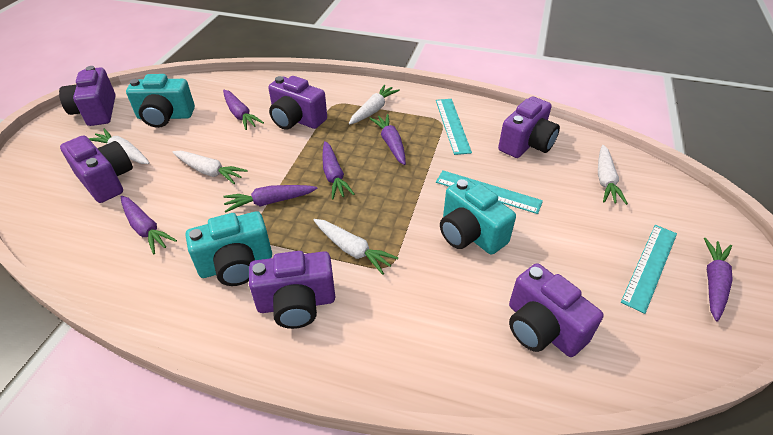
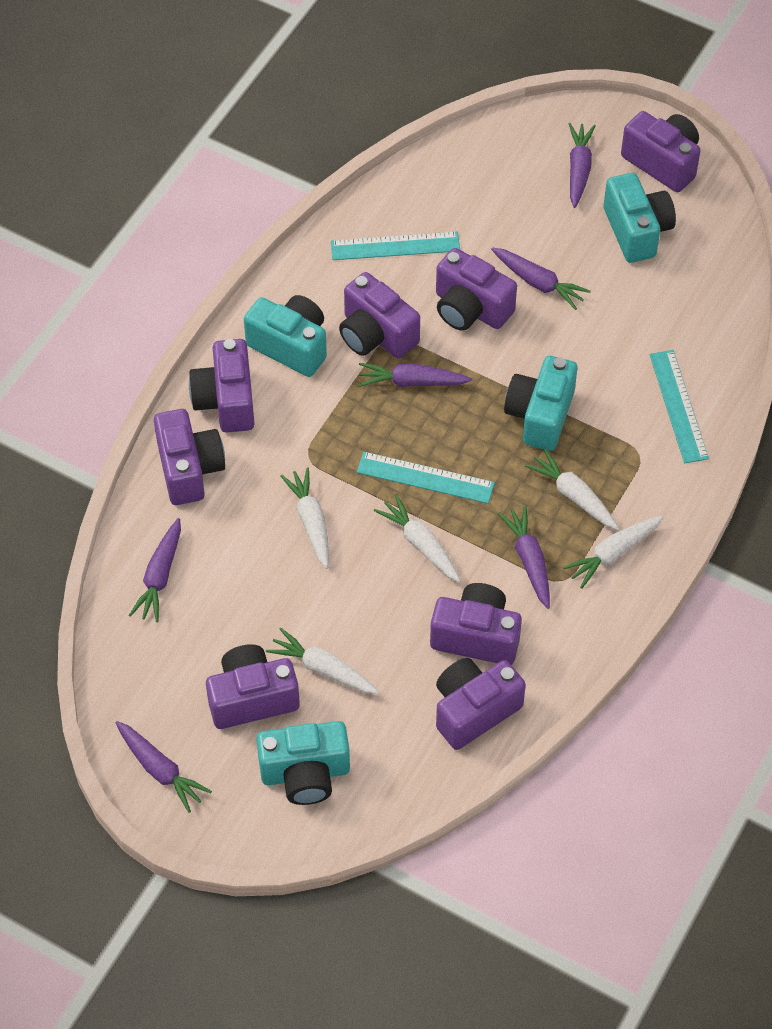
purple camera: [59,66,116,126] [60,135,133,203] [249,251,335,329] [268,76,327,130] [498,97,560,158] [509,263,604,357] = 6 -> [154,409,225,505] [189,339,255,433] [206,644,300,729] [339,272,420,359] [430,583,522,665] [436,248,517,331] [436,658,526,750] [621,111,701,192] = 8
turquoise camera: [126,74,195,128] [186,211,272,286] [440,178,516,255] = 3 -> [244,295,327,377] [256,721,350,805] [504,356,577,451] [603,173,676,263] = 4

